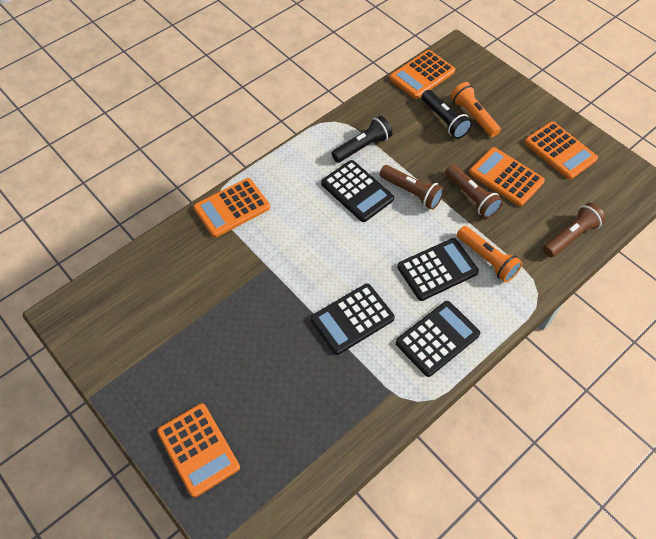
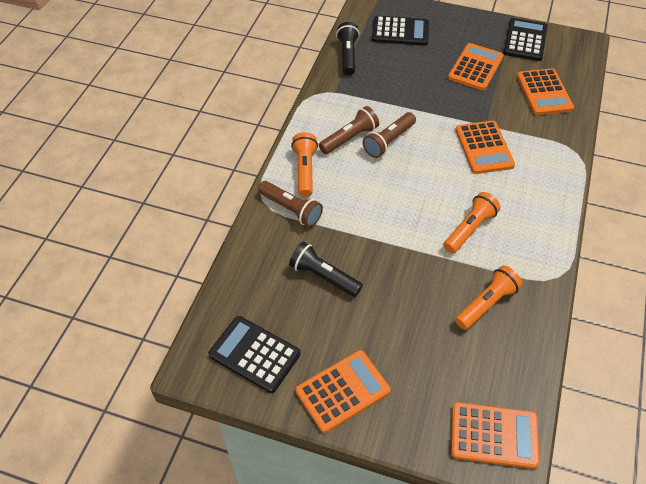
black calculator: [310,284,395,355] [321,160,394,222] [396,301,480,377] [397,238,479,301] = 4 -> [208,316,301,393] [372,16,429,46] [503,18,548,61] = 3
orange flashlight: [450,82,501,137] [457,226,523,283] = 2 -> [291,132,318,197] [443,192,500,253] [455,266,522,330] = 3

